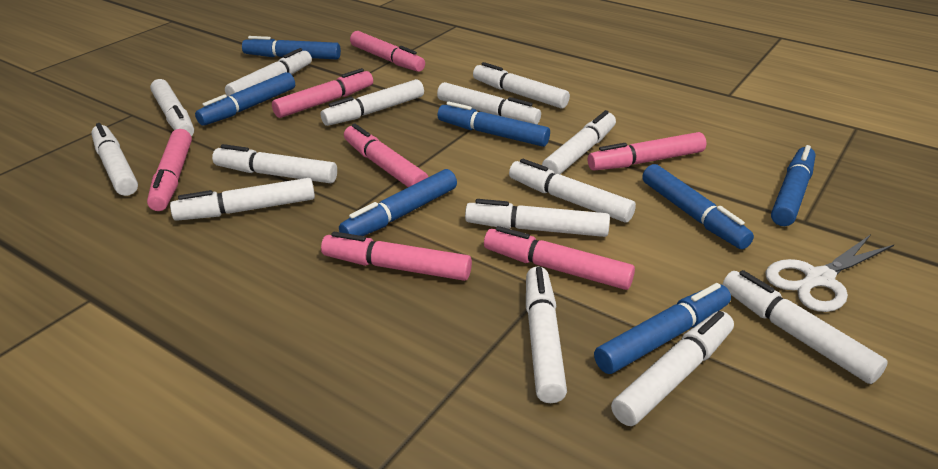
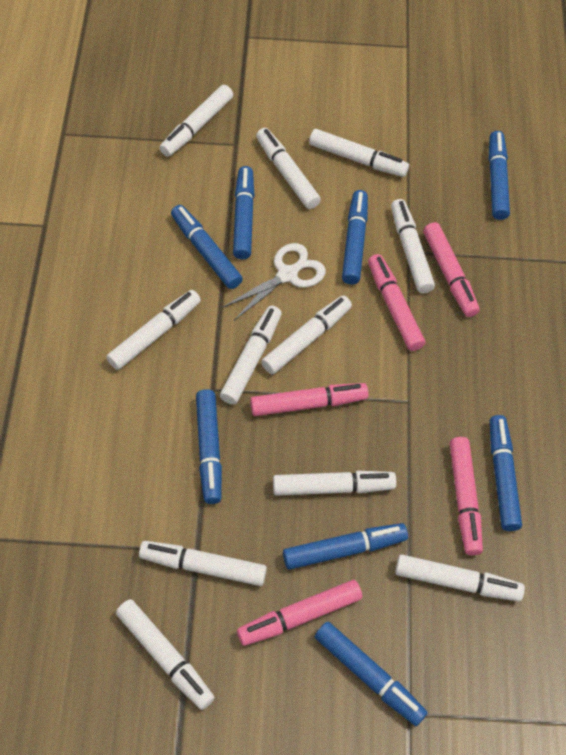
blue marker: [195,72,295,126] [242,36,341,59] [339,169,457,236] [437,102,550,147] [594,283,731,374] [642,164,754,249] [771,145,815,226] = 7 -> [171,205,243,289] [196,389,222,504] [233,166,255,259] [283,523,408,570] [315,622,428,726] [342,190,368,284] [489,131,510,220] [490,415,522,531] = 8
pink marker: [147,129,192,211] [272,68,373,118] [321,232,472,281] [344,124,428,187] [350,31,425,72] [484,226,635,290] [588,132,706,171] = 7 -> [237,580,362,646] [250,383,368,416] [368,254,425,351] [423,222,480,317] [450,437,483,555] = 5
white marker: [91,123,138,196] [150,79,194,136] [170,178,315,221] [212,144,337,183] [225,48,312,96] [320,79,424,126] [437,82,541,124] [465,199,610,237] [473,62,570,109] [509,159,636,223] [526,267,567,403] [542,110,616,174] [611,311,734,426] [722,270,888,384] = 14 -> [106,290,201,370] [116,599,215,710] [139,541,267,586] [160,85,233,157] [220,306,282,405] [256,128,321,209] [261,295,352,374] [273,471,397,496] [309,129,409,177] [391,199,435,293] [395,554,525,601] = 11

